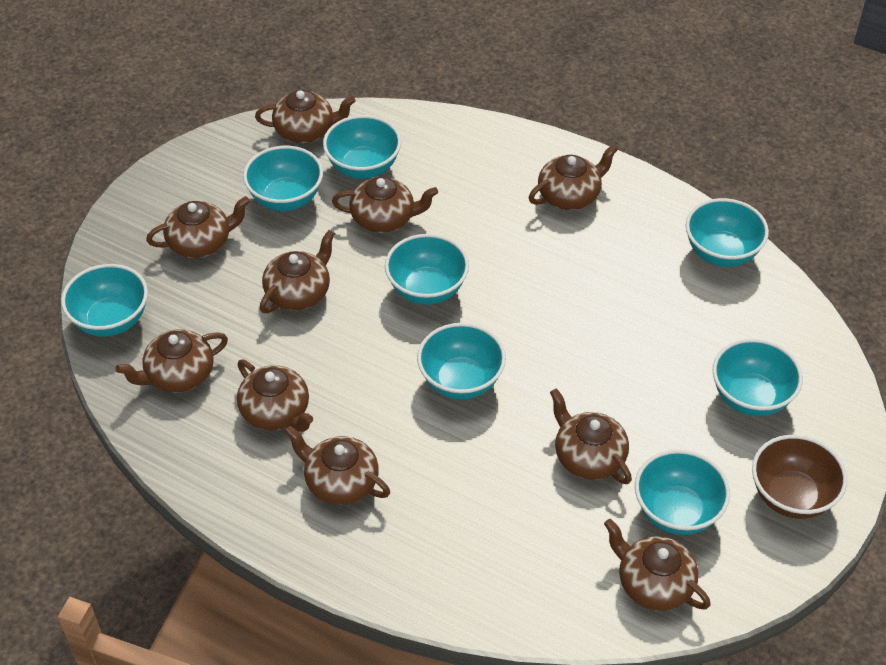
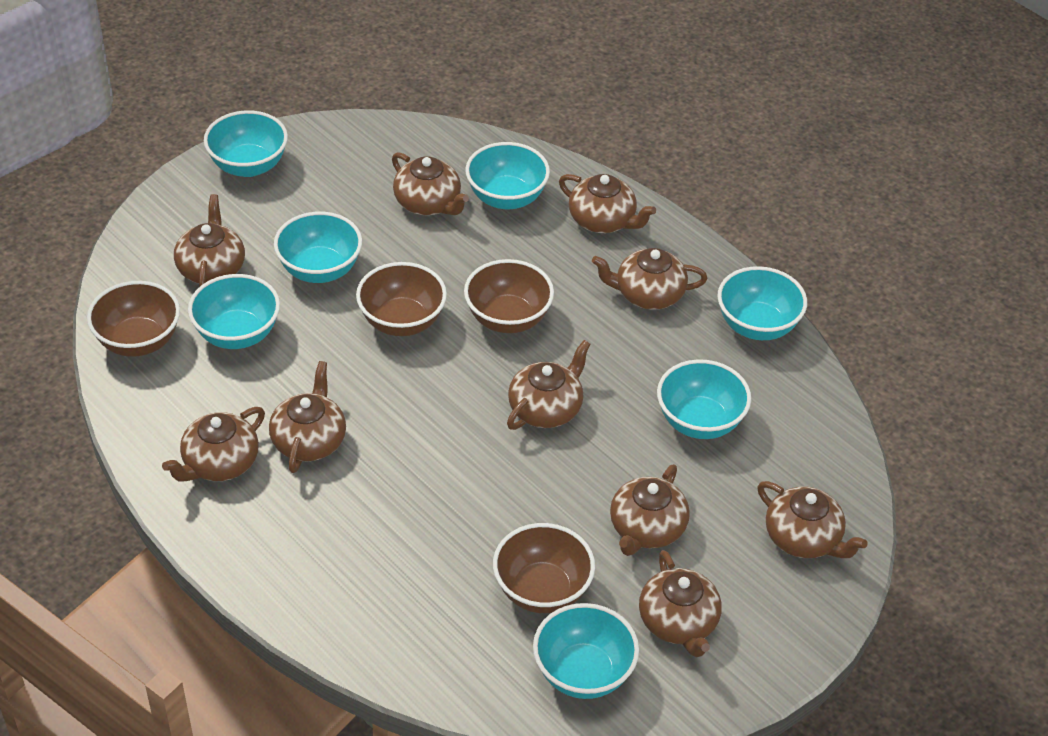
brown bowl: [752,435,847,519] = 1 -> [87,281,180,357] [356,262,447,336] [464,259,554,333] [493,523,595,613] = 4
turquoise bowl: [61,264,148,337] [243,146,323,211] [323,115,401,179] [385,234,469,305] [417,323,506,399] [635,450,730,535] [686,198,769,267] [713,339,803,416] = 8 -> [188,274,280,349] [204,110,288,177] [274,212,362,283] [465,142,550,209] [533,603,639,699] [657,359,751,439] [718,266,807,340] = 7

